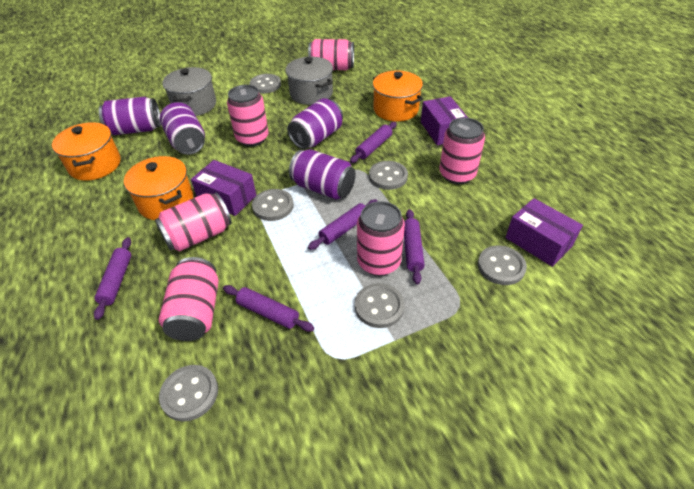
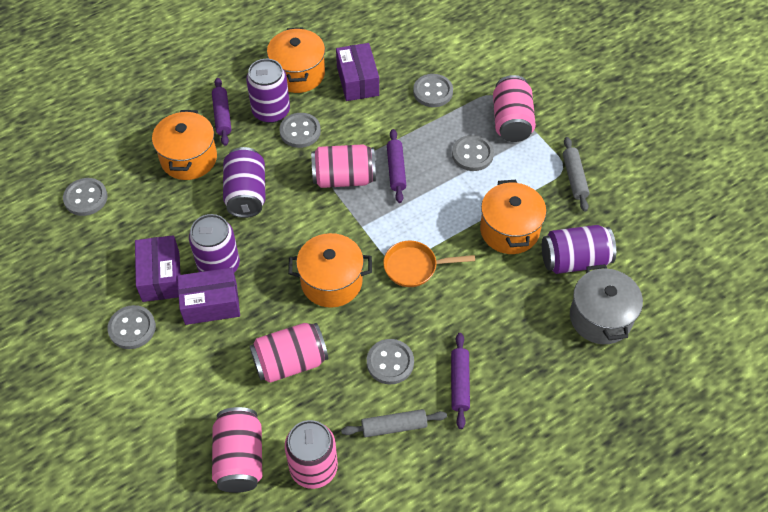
grey pot: [162,67,216,116] [285,57,333,105] = 2 -> [570,264,643,344] = 1
grey rolling pin: none = 0 -> [341,409,447,437] [563,137,589,212] = 2
orange pan: none = 0 -> [383,241,475,287] = 1
orange pot: [52,122,121,181] [124,156,193,220] [373,71,423,121] = 3 -> [152,110,217,180] [267,27,325,93] [288,233,372,308] [480,180,546,254] = 4
pink can: [155,193,232,251] [159,257,219,341] [227,85,269,147] [308,39,354,70] [357,201,405,276] [439,118,485,184] = 6 -> [212,407,262,493] [250,323,328,383] [285,420,338,489] [311,144,376,188] [493,75,536,142] = 5
purple rolling pin: [94,237,131,320] [223,285,314,332] [308,199,377,250] [350,122,397,163] [404,209,425,284] = 5 -> [212,78,231,146] [387,129,406,203] [451,333,470,429] = 3

